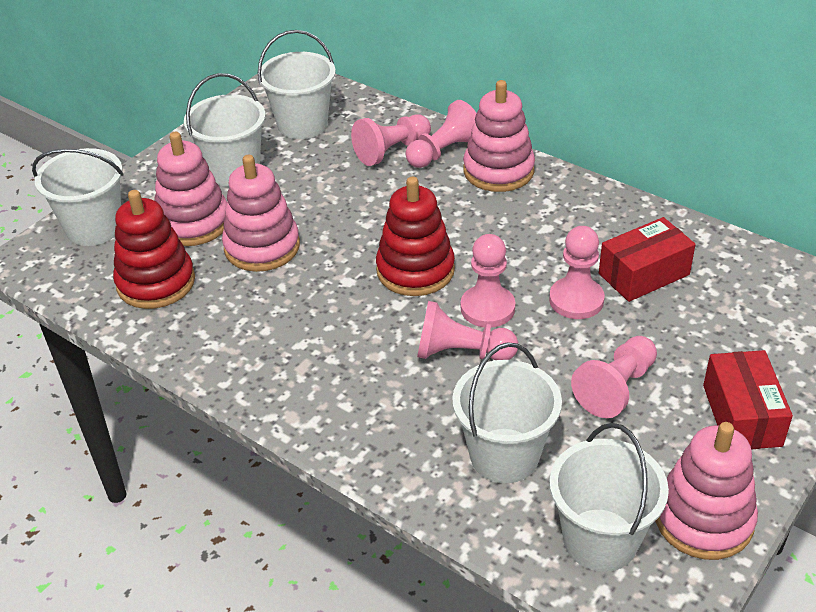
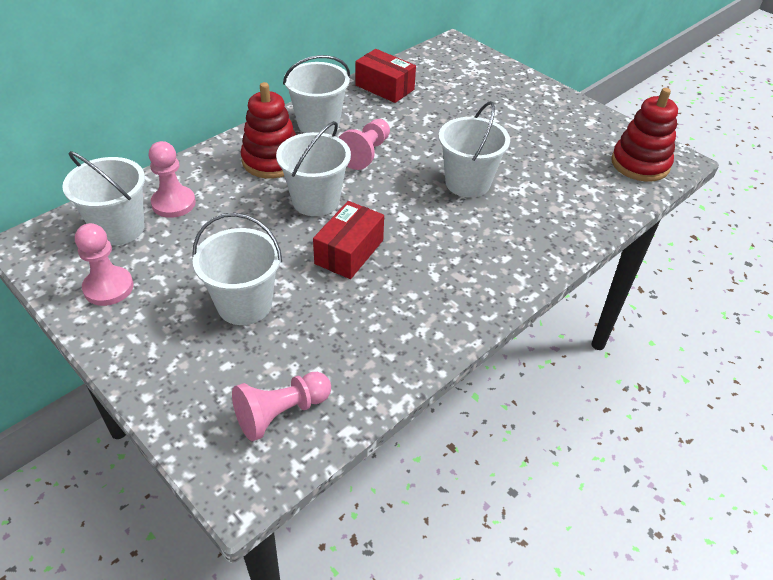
pink pawn: [351,114,431,166] [405,100,476,168] [417,301,518,360] [461,234,515,327] [549,226,605,319] [571,336,657,418] = 6 -> [75,223,133,306] [149,141,196,218] [232,372,331,441] [338,119,390,170] = 4
pink stacking toy: [154,132,227,246] [222,155,300,272] [463,80,535,192] [656,422,758,560] = 4 -> none = 0

